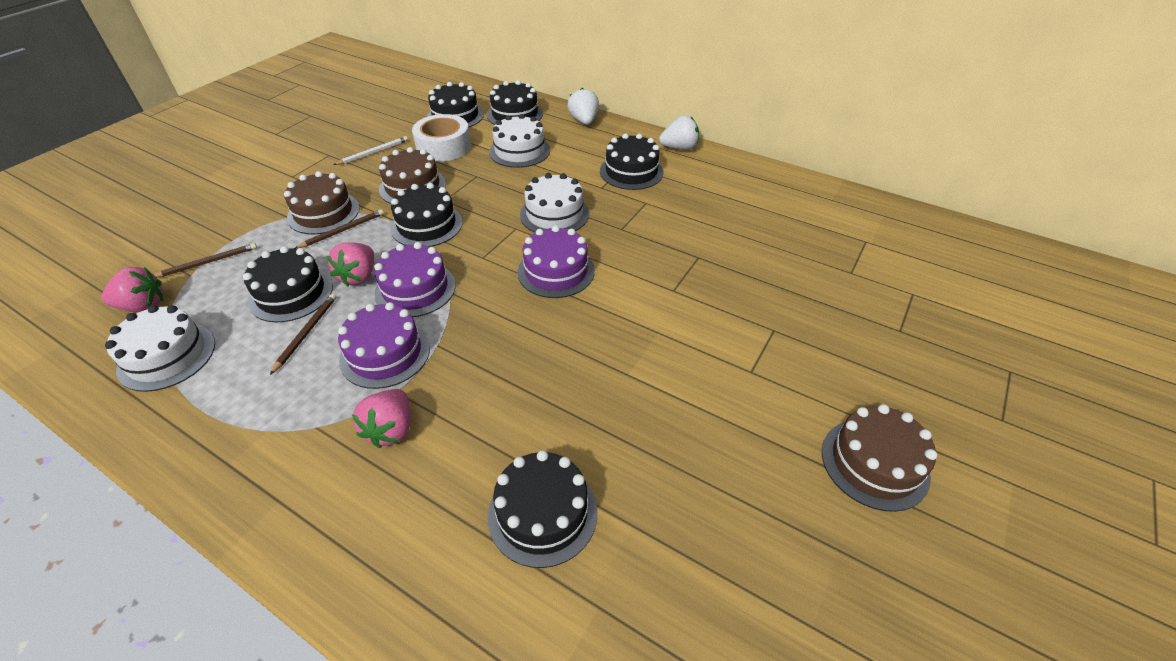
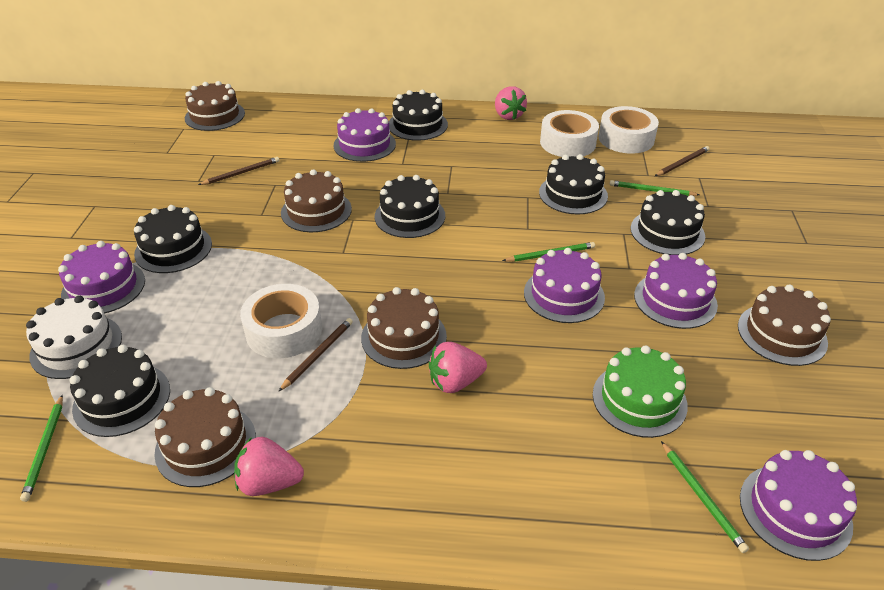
brown cake: [284,171,360,234] [379,147,446,204] [822,404,937,512] = 3 -> [155,387,256,487] [185,81,245,131] [281,169,352,232] [361,287,447,369] [738,285,831,366] = 5
green cake: none = 0 -> [593,345,688,438] = 1
green pencil: none = 0 -> [20,395,63,502] [502,242,595,262] [610,180,700,196] [661,441,749,553] = 4
purple cake: [338,302,430,389] [374,242,456,317] [518,225,595,298] = 3 -> [58,241,145,313] [333,108,396,162] [524,248,605,323] [634,253,718,329] [740,450,857,561] = 5
white cake: [105,305,215,392] [489,114,550,168] [520,173,589,233] = 3 -> [26,296,122,379] = 1
white pencil: [333,136,408,165] = 1 -> none = 0
white strawberry: [567,88,599,125] [659,115,699,150] = 2 -> none = 0
white tape: [412,114,471,161] = 1 -> [240,284,322,358] [540,110,599,157] [599,106,659,154] = 3

